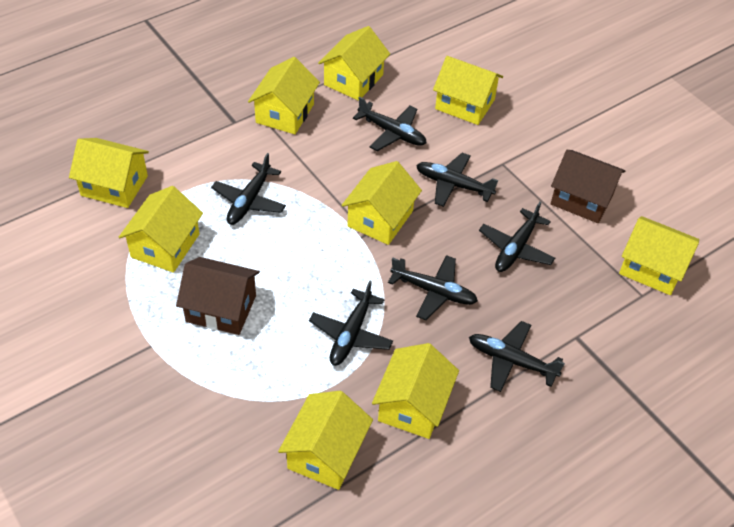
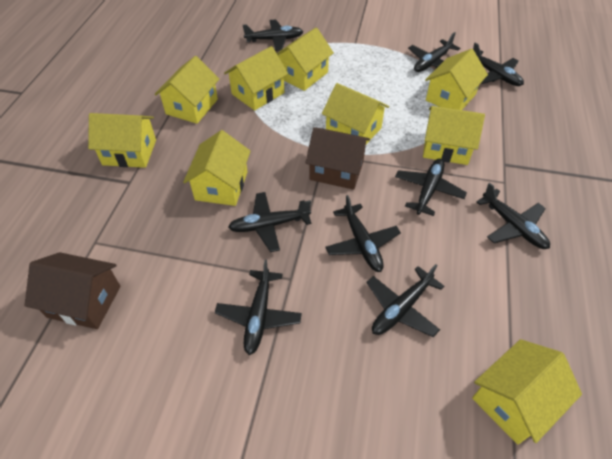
black plane: [211,153,286,225] [309,281,393,366] [353,96,426,151] [388,255,478,320] [416,153,498,207] [469,321,565,392] [479,202,555,272] = 7 -> [215,260,302,355] [228,192,311,252] [243,19,303,51] [325,195,401,272] [366,264,444,337] [395,159,467,216] [408,32,460,72] [473,43,524,86] [476,182,550,249] = 9

